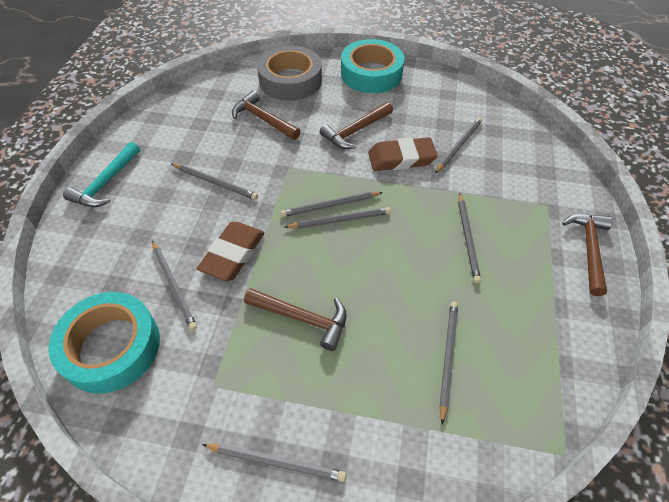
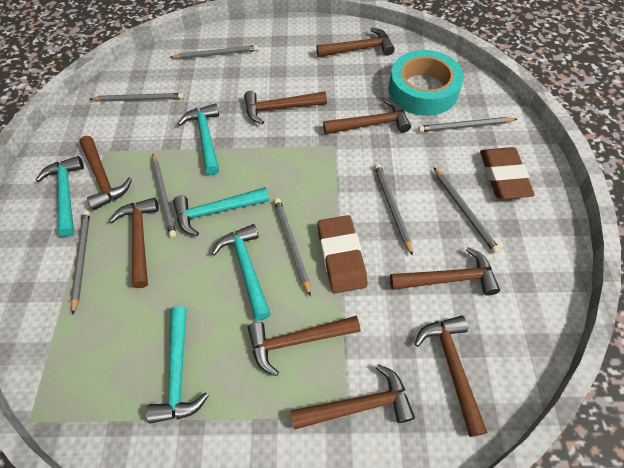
brown hammer: [232,91,301,140] [244,288,346,351] [320,102,393,149] [562,214,613,296] = 4 -> [79,136,132,210] [109,198,159,288] [244,91,327,124] [248,316,360,376] [291,364,415,430] [316,28,395,57] [323,99,411,134] [390,247,500,295] [414,316,488,437] = 9
grey tape: [257,45,322,101] = 1 -> none = 0
turquoise hammer: [63,142,140,207] = 1 -> [36,156,84,237] [146,306,209,424] [173,187,269,236] [178,103,219,175] [211,224,271,321] = 5
turquoise tape: [49,292,160,394] [341,39,405,93] = 2 -> [389,50,464,116] = 1

